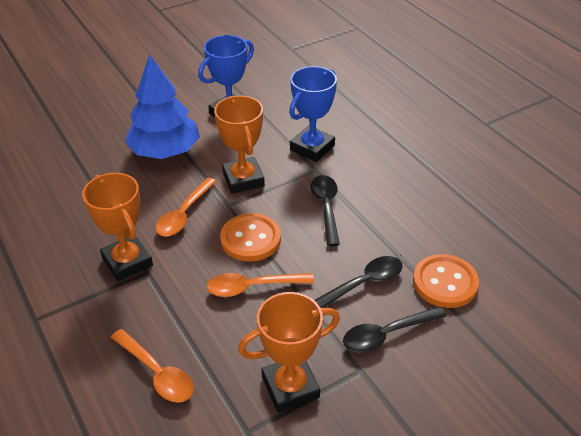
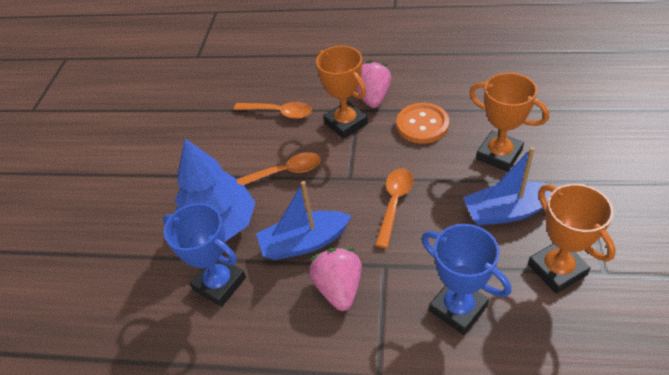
black spoon: [311,175,340,246] [314,256,403,308] [343,306,446,353] = 3 -> none = 0
blue boat: none = 0 -> [256,181,351,260] [463,147,558,226] = 2
orange button: [220,213,281,262] [413,254,479,308] = 2 -> [396,103,449,143] = 1
pink strawberry: none = 0 -> [309,248,362,311] [356,60,391,108] = 2

